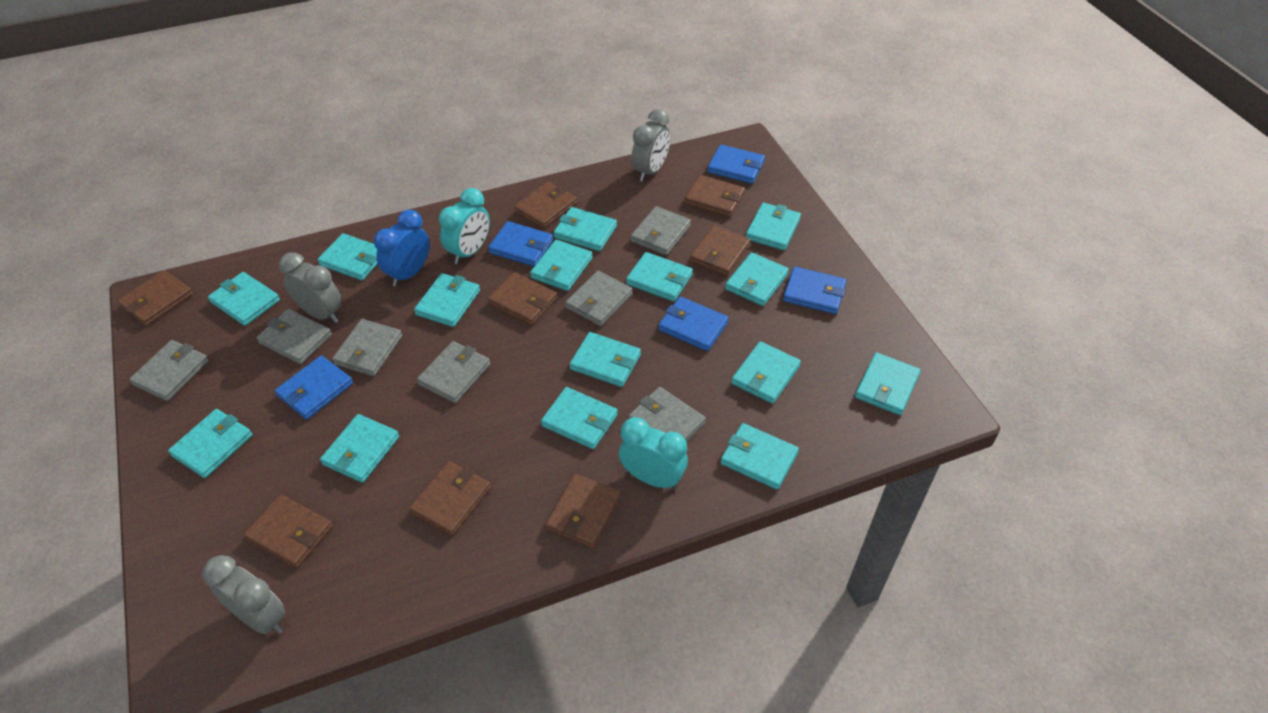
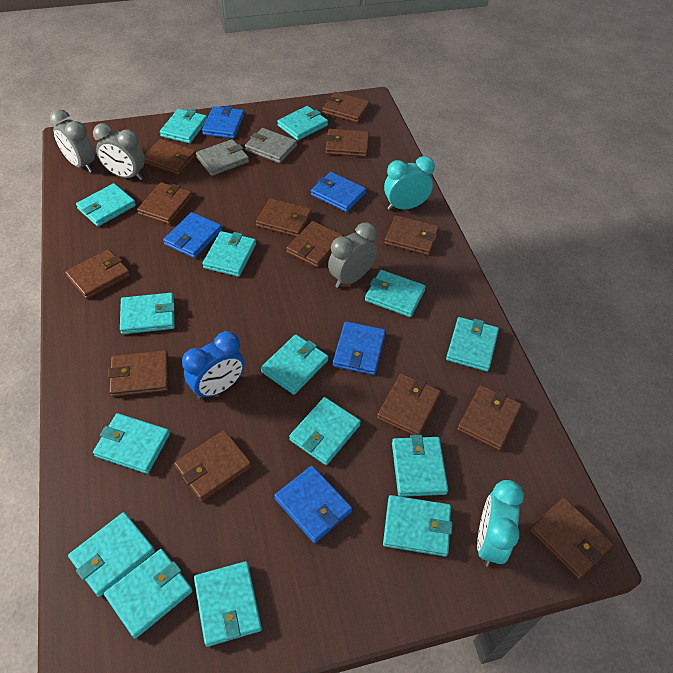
brown wallet: [118,270,193,326] [244,495,333,568] [409,461,491,536] [488,272,558,325] [514,181,577,229] [545,474,621,548] [685,175,745,217] [690,225,750,276] = 8 -> [65,249,130,299] [108,350,168,397] [137,182,193,225] [144,139,197,175] [174,430,252,502] [256,198,312,237] [286,221,343,268] [322,92,370,123] [326,129,369,157] [377,374,441,435] [385,215,439,256] [458,385,522,451] [530,498,613,579] = 13
grey wallet: [129,340,209,401] [257,309,332,364] [332,319,402,376] [417,341,490,403] [565,271,633,326] [629,387,706,442] [631,206,691,255] = 7 -> [196,139,249,176] [245,128,297,163] = 2

